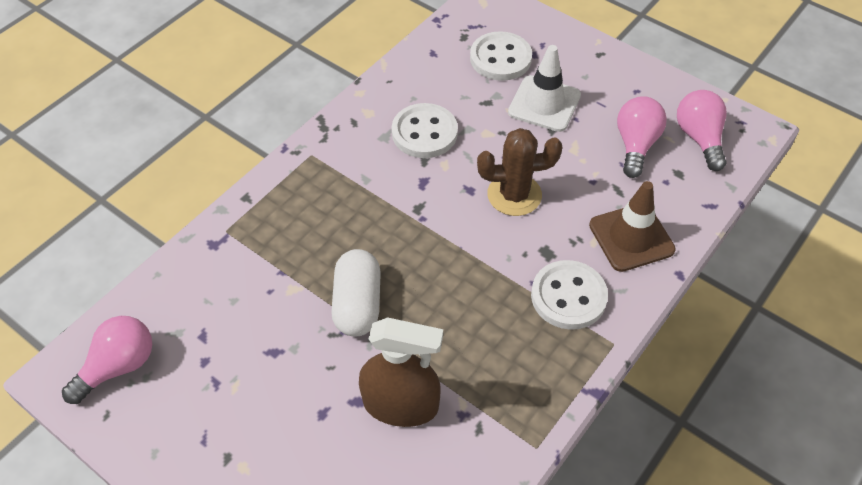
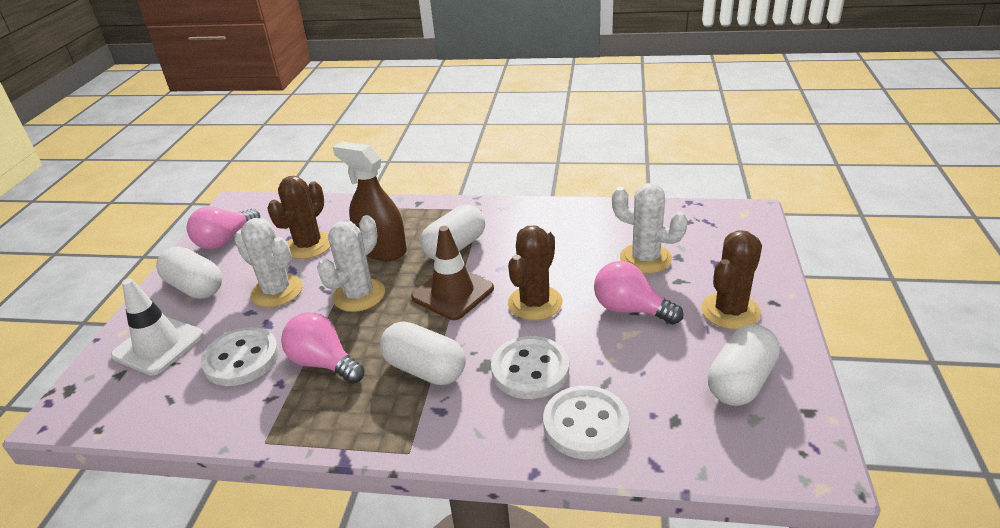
brown cactus: [477,128,563,216] = 1 -> [267,176,330,259] [508,226,562,320] [701,230,762,330] = 3
white cactus: none = 0 -> [234,218,303,307] [317,215,385,312] [612,183,688,274] = 3
white capsule: [331,249,381,337] = 1 -> [156,246,222,299] [380,321,466,385] [420,205,485,260] [708,324,780,406] = 4

